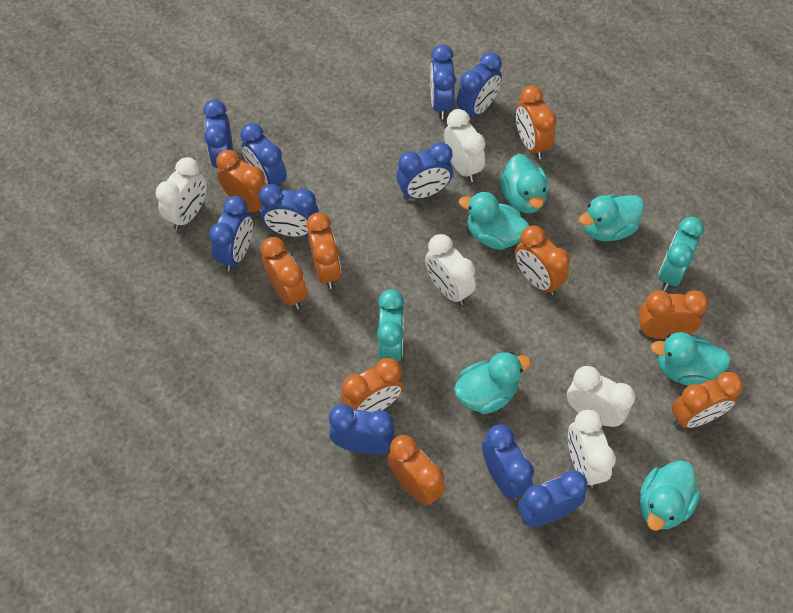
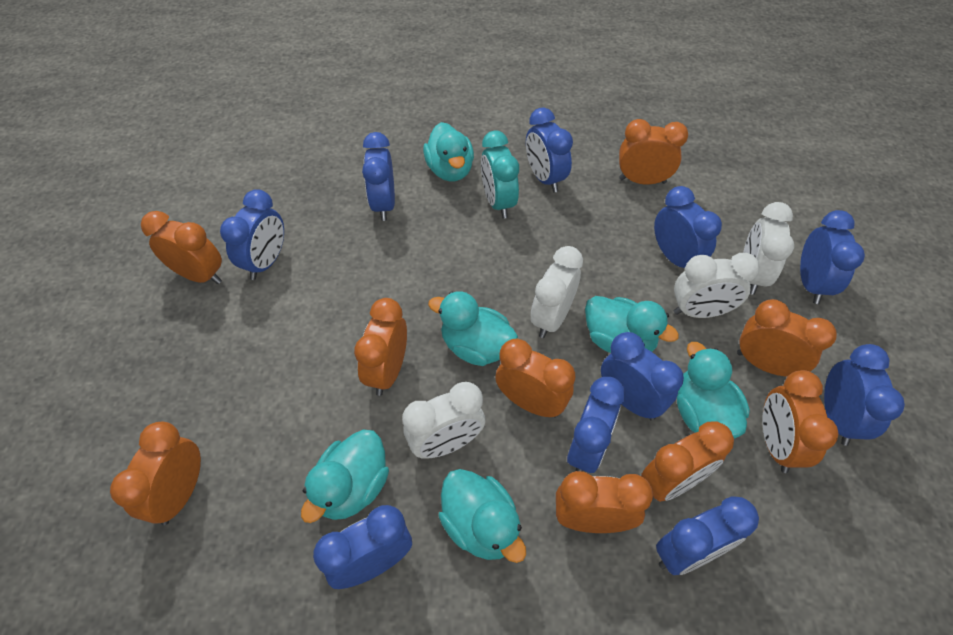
turquoise clock: [377,289,404,361] [658,217,704,291] = 2 -> [481,131,519,218] = 1
white clock: [156,157,207,230] [425,234,476,305] [444,109,485,182] [567,366,635,427] [568,410,616,488] = 5 -> [402,382,485,459] [531,246,583,338] [674,253,760,318] [743,202,794,295] = 4

